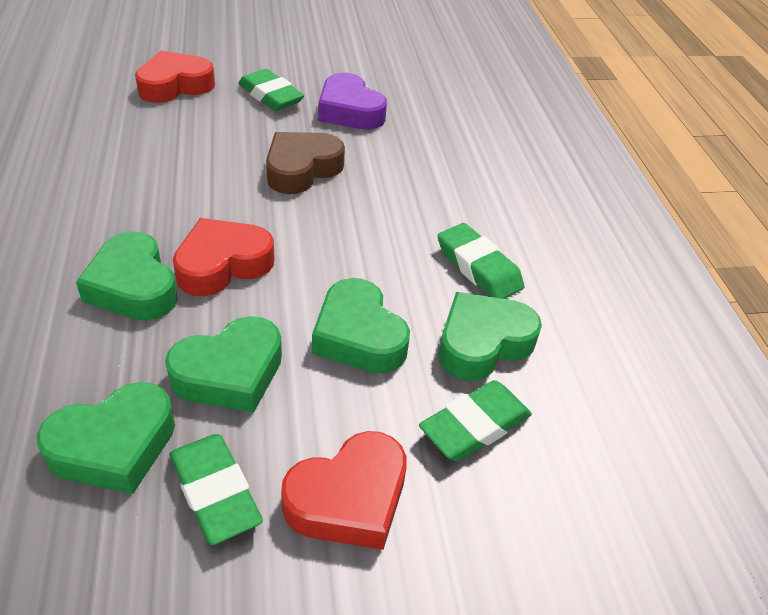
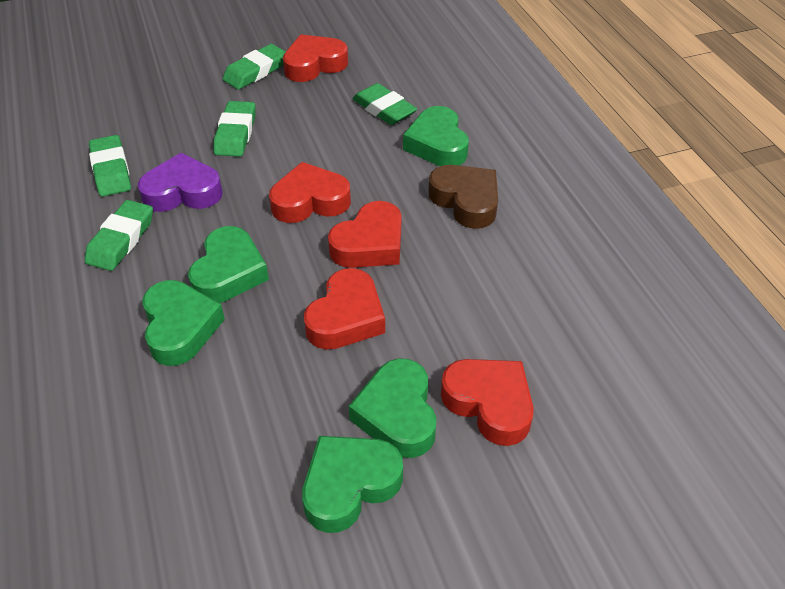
green eraser: [170,434,263,545] [238,69,304,111] [419,380,532,461] [438,223,524,299] = 4 -> [85,200,153,271] [89,135,131,197] [214,101,256,157] [223,44,286,90] [352,83,417,125] = 5
red heart: [135,51,215,103] [173,218,275,296] [281,431,407,550] = 3 -> [269,162,351,223] [283,35,348,82] [304,268,385,350] [328,201,401,268] [441,359,534,446] = 5

